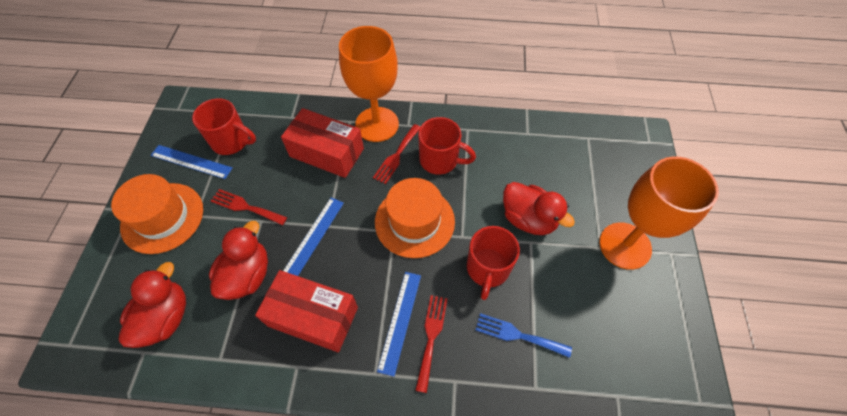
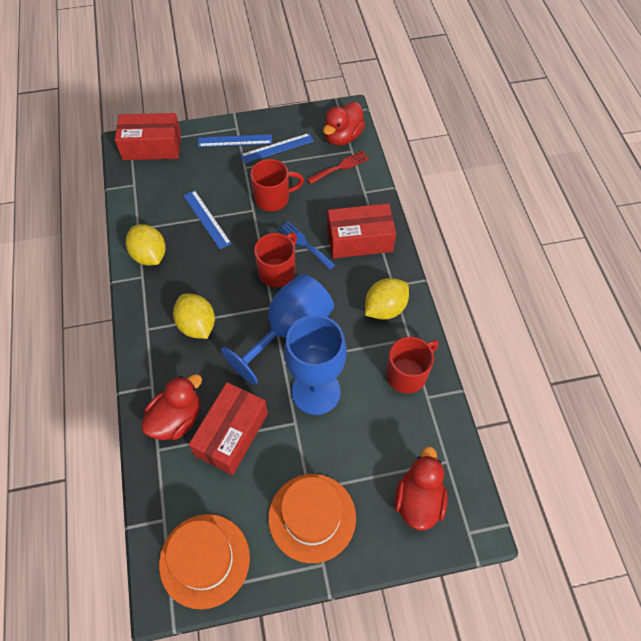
blue goblet: none = 0 -> [221,274,334,385] [284,315,347,415] = 2
orange goblet: [339,26,399,142] [599,157,719,270] = 2 -> none = 0
red box: [255,270,358,352] [281,108,364,178] = 2 -> [115,113,181,160] [189,382,268,475] [327,203,396,258] = 3
red fork: [211,189,287,225] [373,124,420,184] [415,295,448,393] = 3 -> [307,151,369,184] = 1
yellow lemon: none = 0 -> [126,224,166,265] [173,294,215,339] [365,278,409,320] = 3

